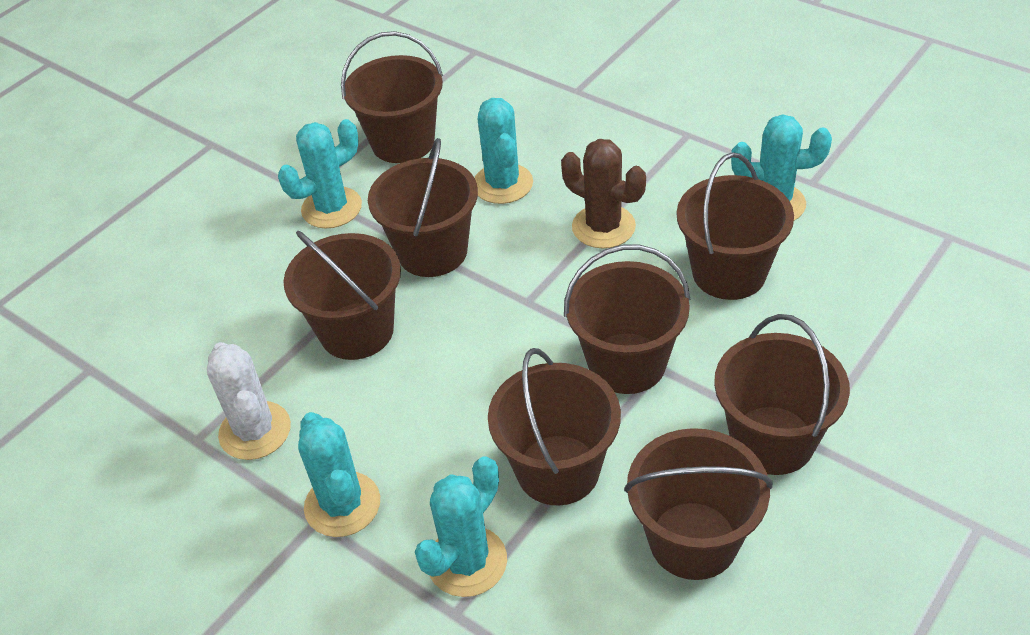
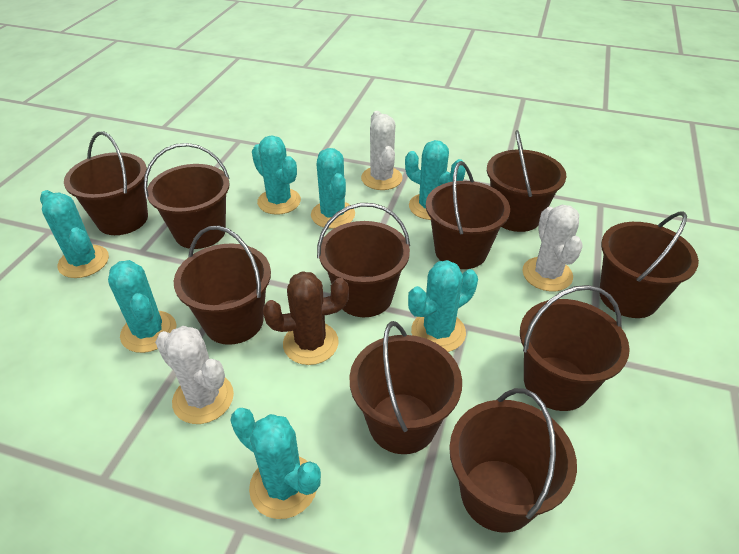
brown bucket: [283,231,401,360] [341,31,443,163] [368,138,478,277] [488,348,621,505] [564,245,691,394] [624,428,772,580] [677,153,794,300] [714,314,850,475] = 8 -> [64,131,148,235] [144,143,229,249] [174,226,271,345] [317,203,410,317] [349,321,462,454] [426,161,510,269] [449,388,577,533] [487,130,566,232] [520,285,630,411] [599,211,699,318] = 10
turquoise cactus: [278,119,362,228] [298,412,380,537] [415,456,507,597] [474,98,533,204] [731,114,832,221] = 5 -> [40,190,109,278] [108,260,176,353] [230,408,321,519] [252,135,301,215] [311,148,355,229] [405,140,466,220] [408,260,478,352] = 7
white cactus: [207,342,291,460] = 1 -> [155,326,234,424] [361,111,402,190] [522,205,583,291] = 3

